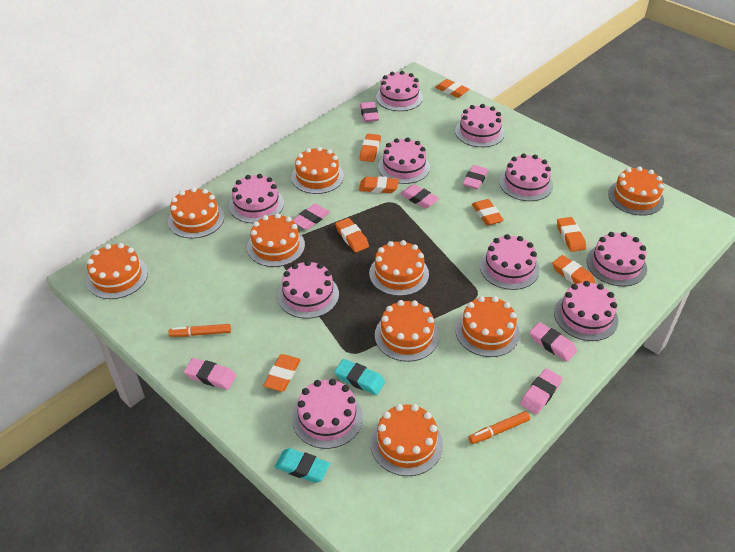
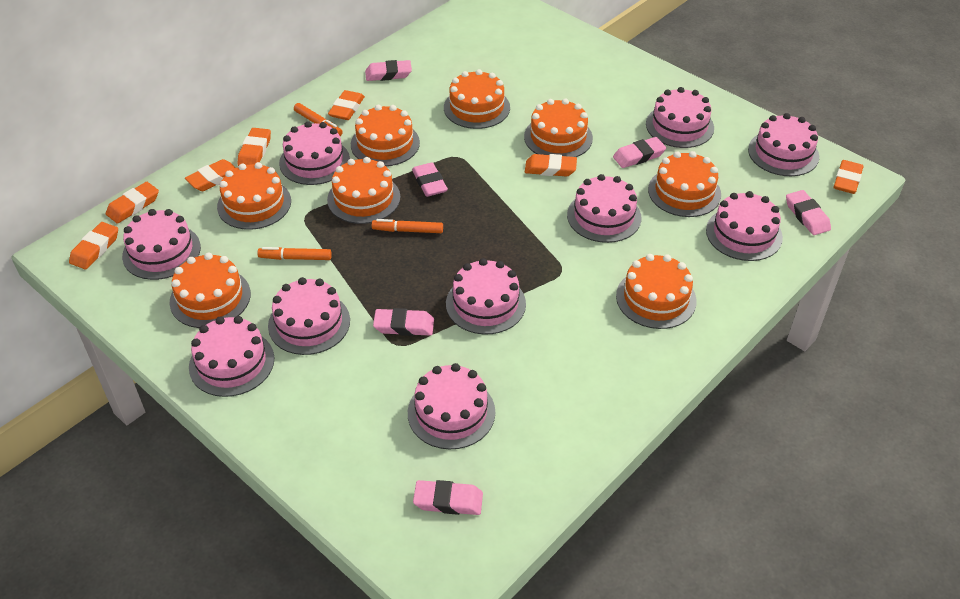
orange cake: [86,243,148,299] [168,187,224,238] [247,213,305,267] [291,147,344,194] [369,240,429,296] [371,404,443,476] [375,300,439,362] [455,296,520,357] [608,166,664,216] = 9 -> [170,253,251,328] [217,162,291,230] [327,157,400,224] [351,105,420,166] [444,69,510,129] [524,98,593,157] [616,254,697,329] [648,151,721,217] = 8
orange eraser: [263,354,300,391] [335,218,369,252] [359,176,399,193] [360,134,381,162] [435,79,470,98] [472,199,504,225] [552,255,595,284] [557,217,586,252] = 8 -> [69,222,118,269] [106,182,159,223] [185,159,236,191] [237,128,271,166] [328,90,365,120] [525,154,577,177] [833,160,864,194] = 7
orange marker: [169,324,231,337] [468,411,530,444] = 2 -> [257,247,332,260] [294,103,343,136] [372,219,443,233] = 3
pink eraser: [184,358,236,390] [293,204,330,230] [360,102,379,122] [400,184,440,208] [463,165,488,189] [520,368,563,414] [530,322,577,362] = 7 -> [365,60,412,81] [373,308,434,336] [412,163,448,197] [413,480,483,515] [613,137,666,168] [786,190,831,235] = 6
turquoise eraser: [275,448,330,483] [334,359,385,395] = 2 -> none = 0

